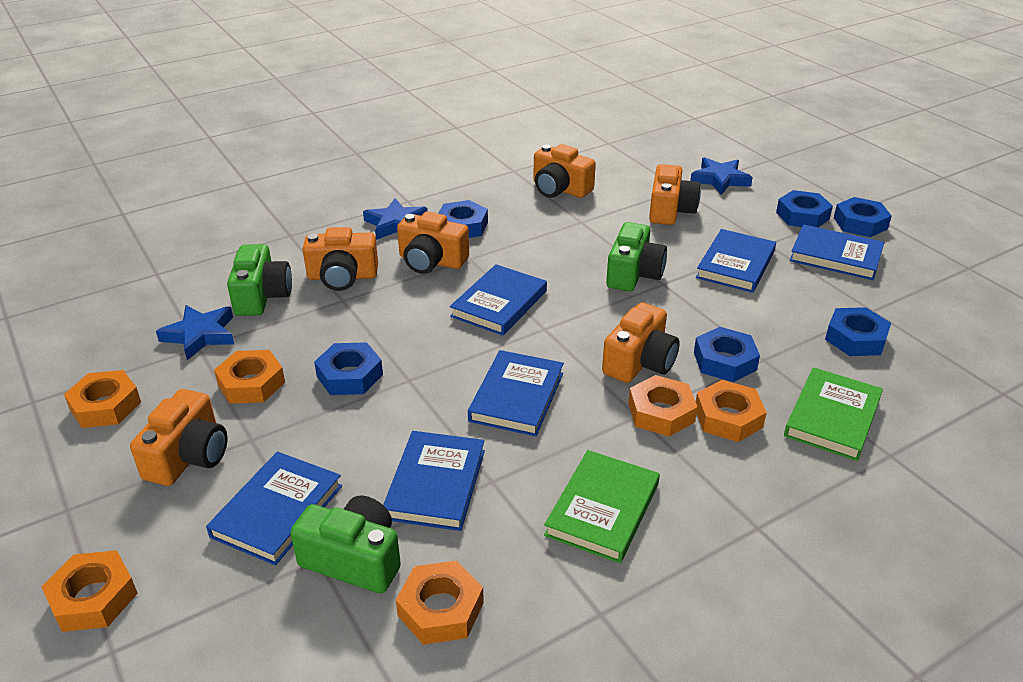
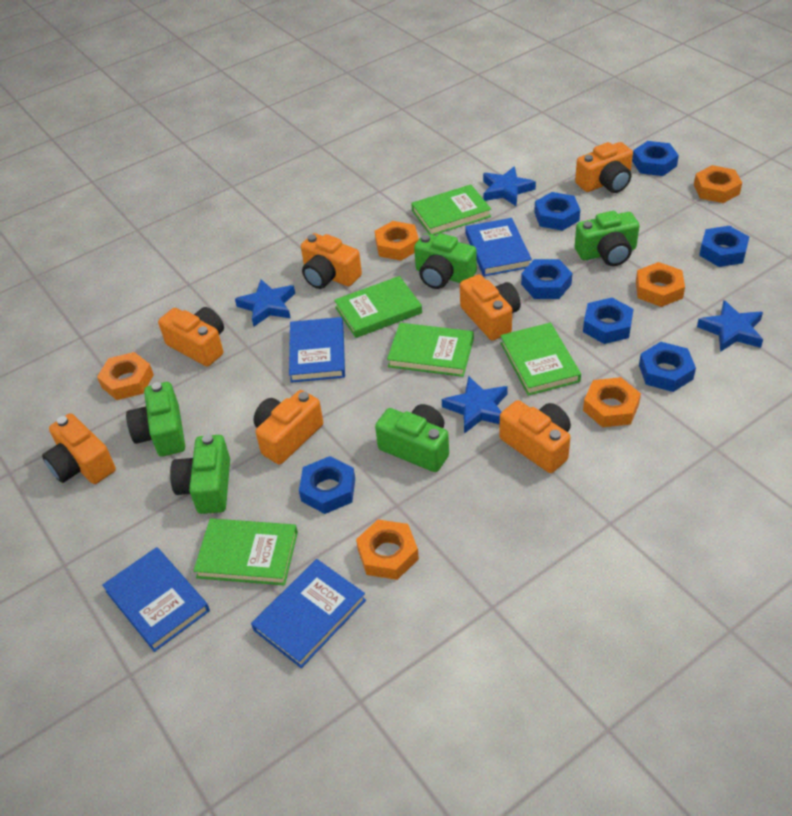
blue book: [206,452,342,565] [383,431,485,531] [450,264,547,336] [468,350,564,436] [696,229,776,293] [790,224,885,280] = 6 -> [102,547,210,652] [251,559,366,668] [289,317,345,383] [465,218,532,276] = 4
blue nut: [314,342,383,395] [438,200,488,238] [694,327,760,382] [776,190,833,227] [825,307,891,356] [834,197,892,237] = 6 -> [299,456,355,514] [521,259,572,299] [534,192,580,231] [583,298,633,344] [632,141,679,176] [639,342,696,392] [699,226,749,267] = 7
blue star: [156,305,234,360] [363,198,428,240] [690,157,753,195] = 3 -> [235,279,295,326] [442,376,508,434] [483,166,536,206] [697,300,763,352] = 4
green book: [544,450,660,563] [784,367,883,461] = 2 -> [193,518,298,586] [334,276,422,338] [387,323,474,377] [411,185,491,235] [500,323,581,396] = 5
green camera: [227,244,292,316] [290,496,401,593] [606,222,667,292] = 3 -> [126,382,185,457] [170,434,230,514] [375,404,449,472] [414,233,477,289] [575,211,639,266] = 5
orange camera: [130,389,228,486] [303,227,378,291] [397,212,469,274] [533,144,596,198] [602,302,680,383] [649,164,701,225] = 6 -> [42,413,116,484] [158,307,224,366] [253,390,323,465] [301,233,362,289] [460,274,521,341] [499,400,571,473] [575,142,633,193] = 7

